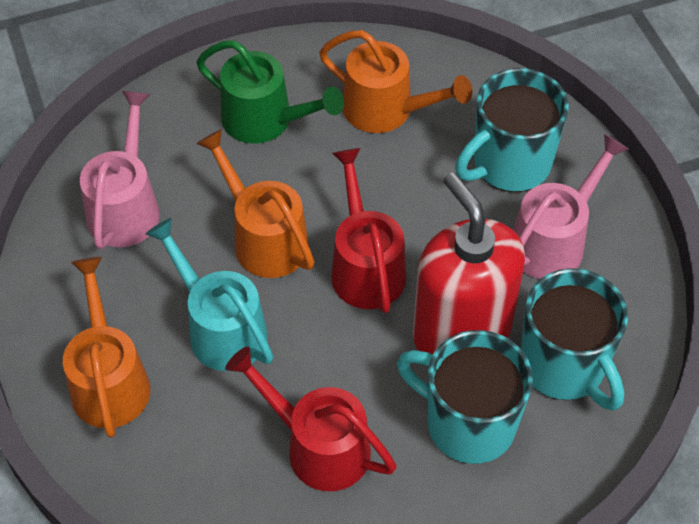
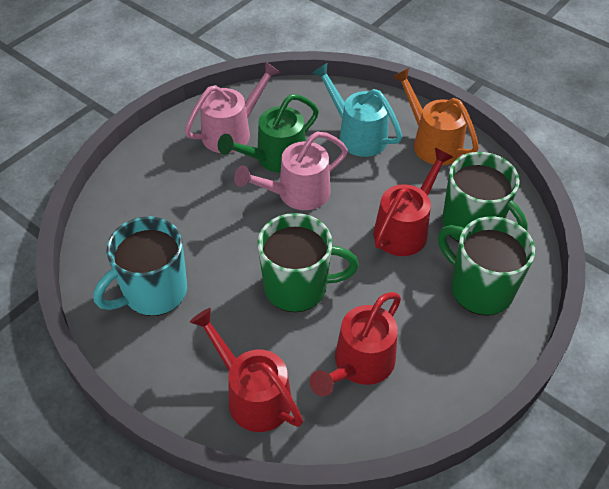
green mug: none = 0 -> [258,213,359,312] [438,216,535,316] [442,152,528,242] = 3
orange watering can: [63,257,150,438] [196,129,315,278] [319,30,472,133] = 3 -> [393,68,479,165] = 1
red soap dispenser: [413,172,525,354] = 1 -> none = 0
red watering can: [225,346,397,491] [331,148,406,313] = 2 -> [190,308,303,432] [309,292,401,397] [374,148,453,256] = 3
turquoise mug: [397,330,533,464] [455,68,569,192] [521,268,628,411] = 3 -> [94,216,187,316] = 1

